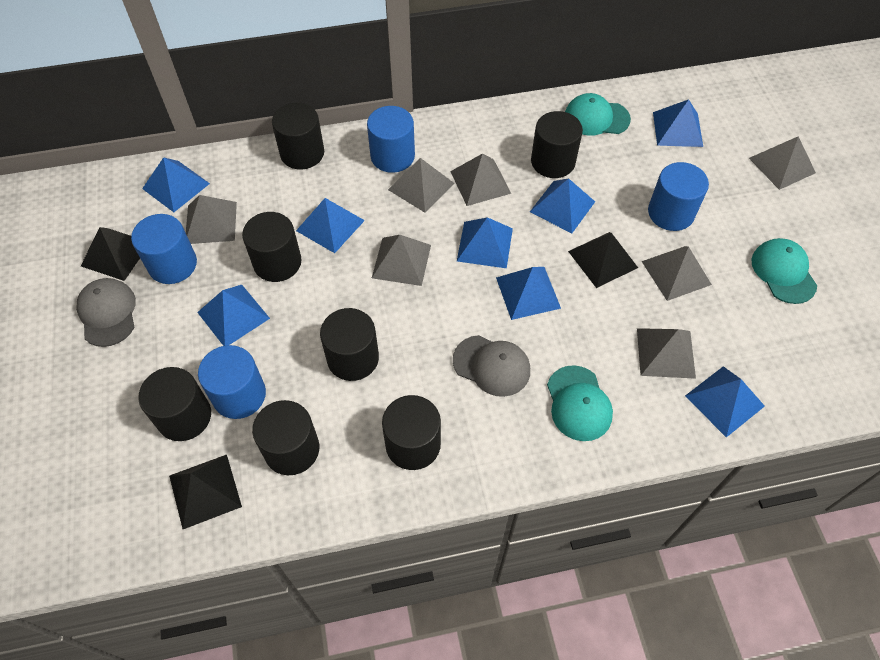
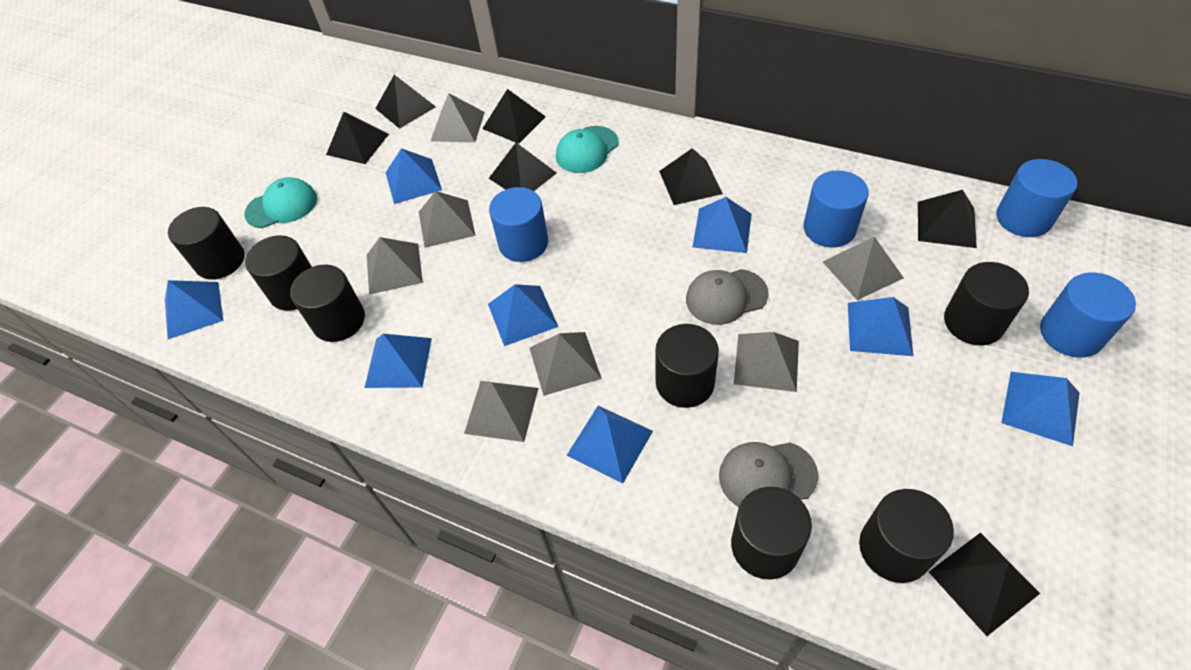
black pyramid: [81,227,140,281] [169,454,242,529] [568,232,638,288] = 3 -> [326,112,389,164] [375,75,436,129] [482,89,546,144] [489,143,556,191] [659,148,723,205] [918,190,977,248] [929,533,1040,636] = 7
turquoise cap: [547,365,613,441] [565,93,631,136] [751,238,817,304] = 3 -> [245,177,317,228] [556,126,619,173] = 2

